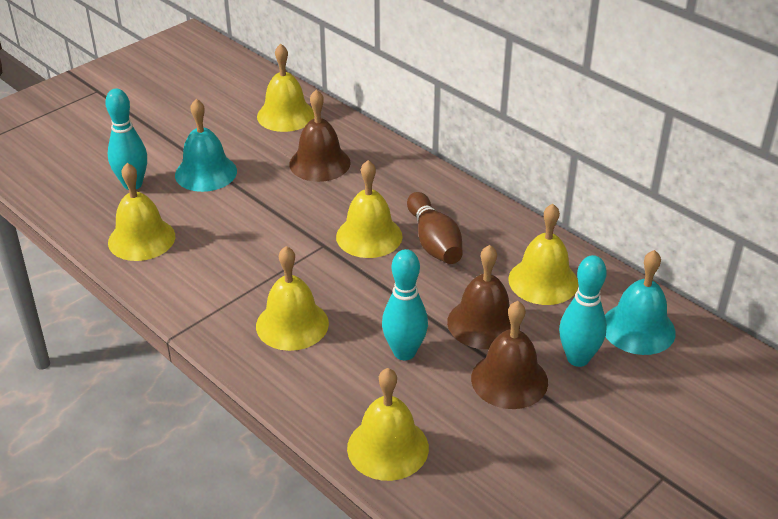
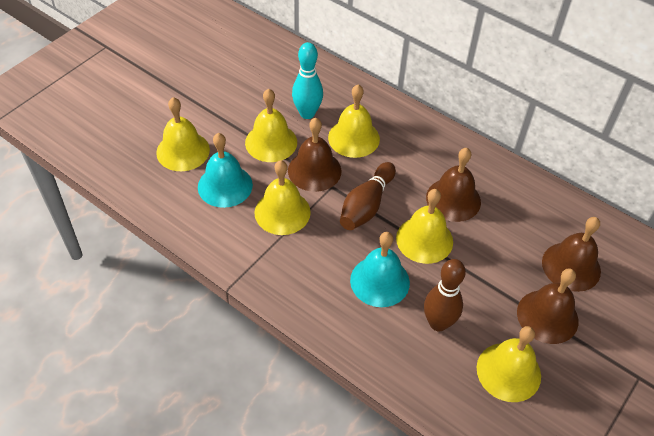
brown bell: [289,90,351,182] [447,245,520,349] [471,301,548,409] = 3 -> [288,118,341,192] [426,148,481,222] [517,268,578,344] [542,217,601,292] = 4
brown bowling pin: [407,192,463,264] = 1 -> [340,162,396,230] [424,259,466,331] = 2
turquoise bowling pin: [105,88,147,190] [382,249,428,360] [559,255,607,367] = 3 -> [292,42,323,119] = 1

